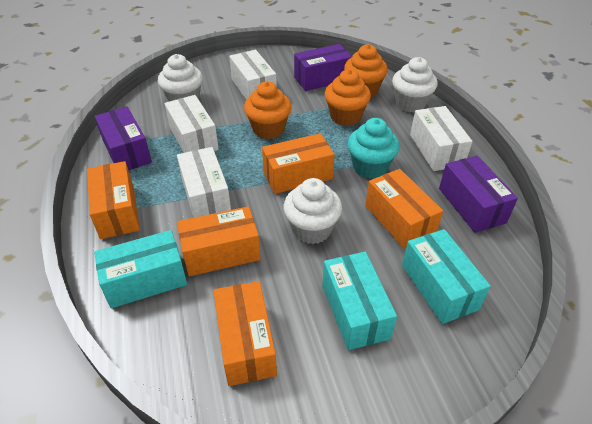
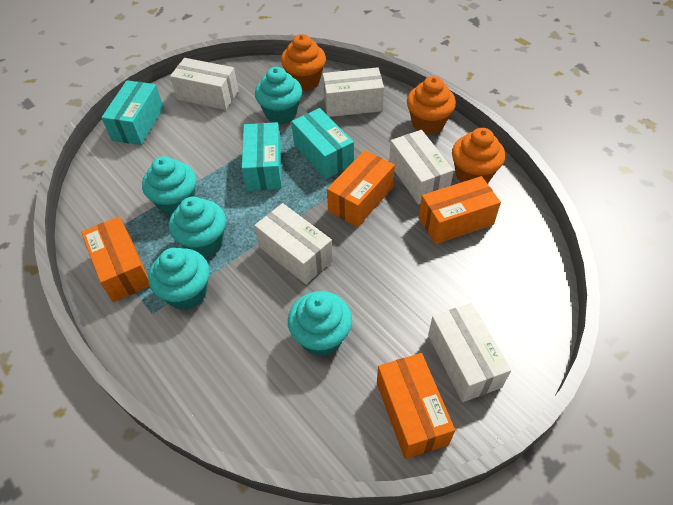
orange box: [87,161,140,239] [177,206,261,276] [214,281,277,386] [262,133,335,194] [365,169,443,250] = 5 -> [81,217,150,302] [327,150,395,227] [377,353,455,459] [419,176,501,244] = 4
purple box: [95,107,152,170] [294,44,352,91] [439,156,518,233] = 3 -> none = 0
turquoise cupcake: [348,118,400,179] = 1 -> [142,156,196,216] [148,248,210,310] [169,196,226,258] [255,67,302,125] [288,291,352,357] = 5
white box: [164,95,219,153] [177,147,231,218] [229,50,277,100] [410,106,472,171] = 4 -> [170,58,239,110] [254,203,333,284] [323,67,384,117] [389,130,454,205] [428,303,511,402] = 5
white cupcake: [158,54,203,101] [283,178,342,244] [392,57,438,113] = 3 -> none = 0

